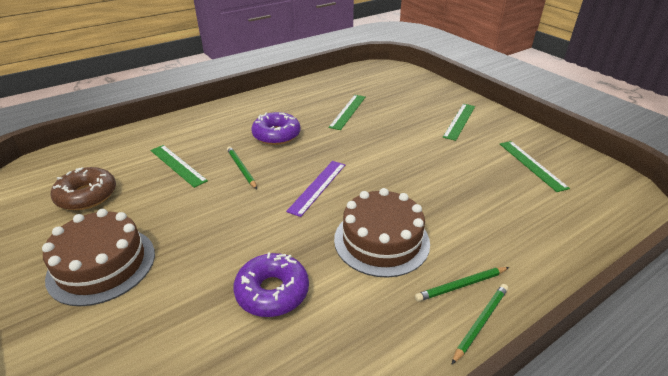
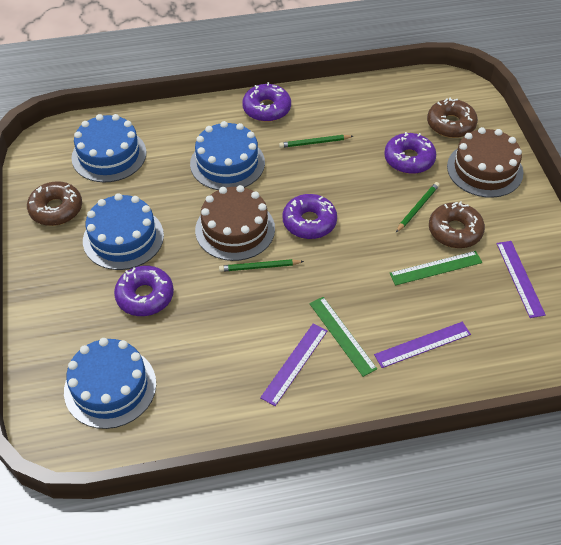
blue cake: none = 0 -> [64,338,156,429] [71,114,146,182] [83,193,164,270] [190,121,265,190] = 4
brown donut: [50,167,116,210] = 1 -> [27,181,82,226] [427,97,478,138] [429,201,485,248] = 3
green ruler: [150,145,208,188] [328,95,365,130] [443,104,475,141] [500,141,570,192] = 4 -> [309,297,377,377] [389,251,482,285] = 2
purple donut: [233,253,309,317] [251,112,301,145] = 2 -> [114,266,174,316] [242,82,291,122] [282,194,337,239] [384,132,436,174] = 4
purple ruler: [286,161,345,217] = 1 -> [260,323,327,406] [374,322,471,368] [496,241,546,318] = 3

